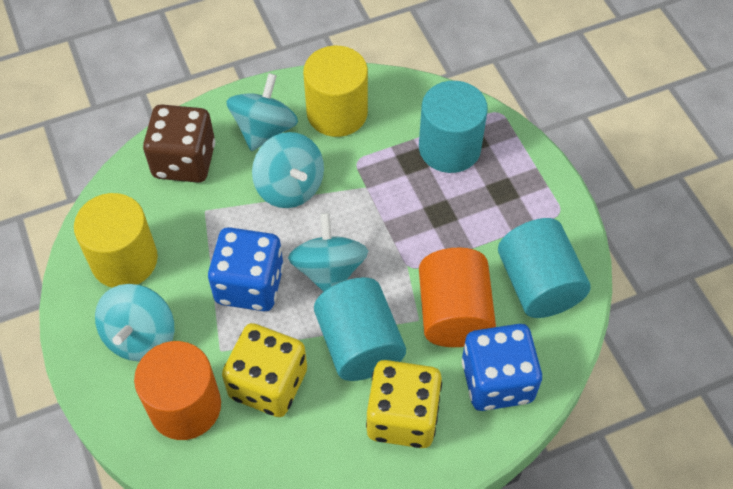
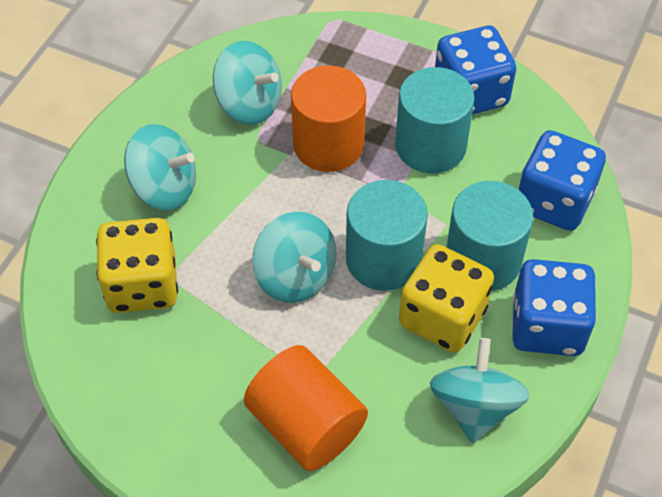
blue dice: [208,227,284,311] [462,324,542,411] = 2 -> [435,25,516,115] [512,259,597,356] [518,130,606,231] = 3
brown dice: [143,104,215,183] = 1 -> none = 0
yellow cylinder: [74,193,158,288] [303,46,368,137] = 2 -> none = 0

